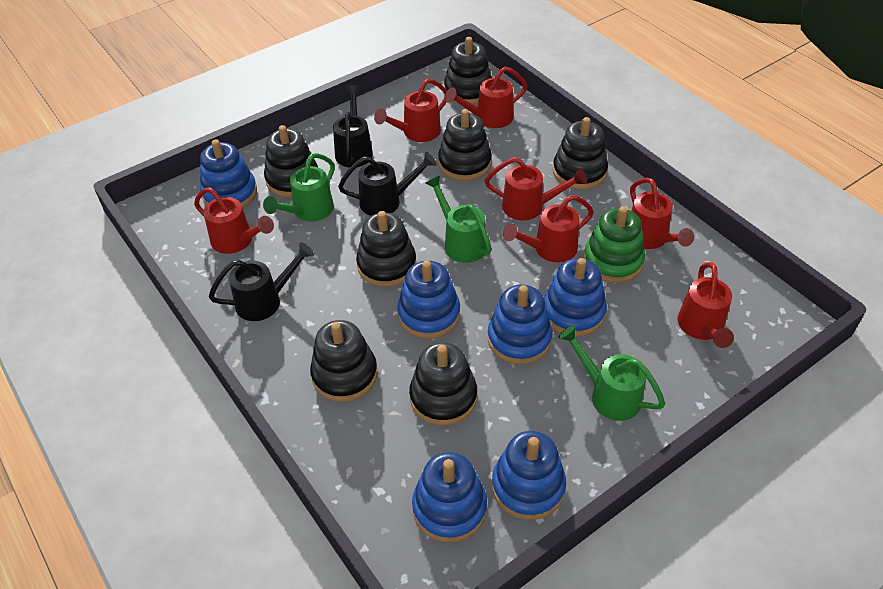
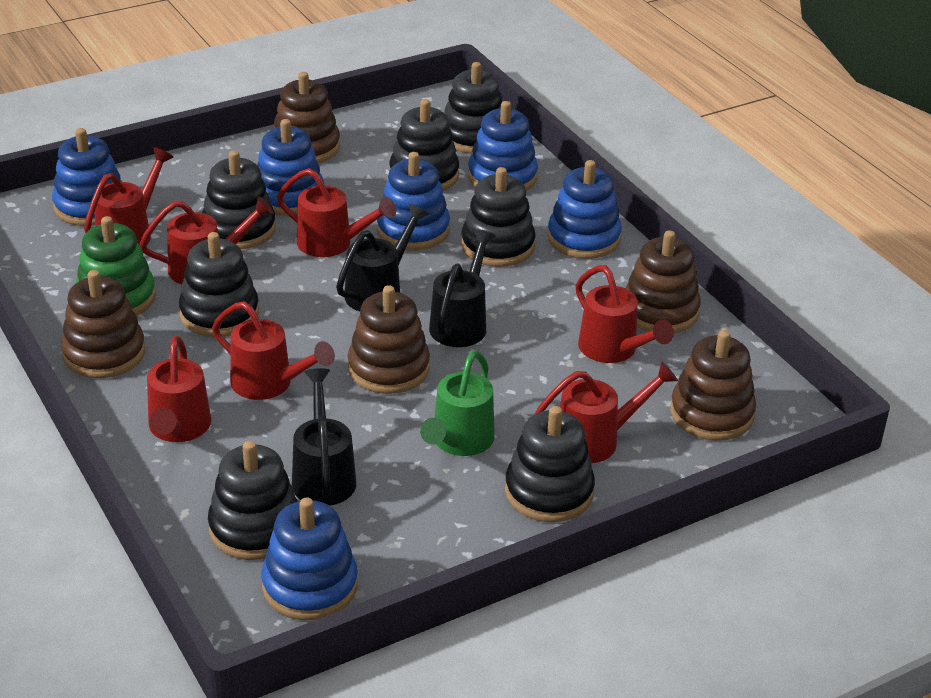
brown stacking toy: none = 0 -> [61,270,145,378] [273,72,340,163] [348,285,430,394] [625,230,701,333] [670,330,756,441] = 5
green watering can: [263,153,335,222] [426,176,492,263] [558,325,665,421] = 3 -> [420,350,495,456] = 1

